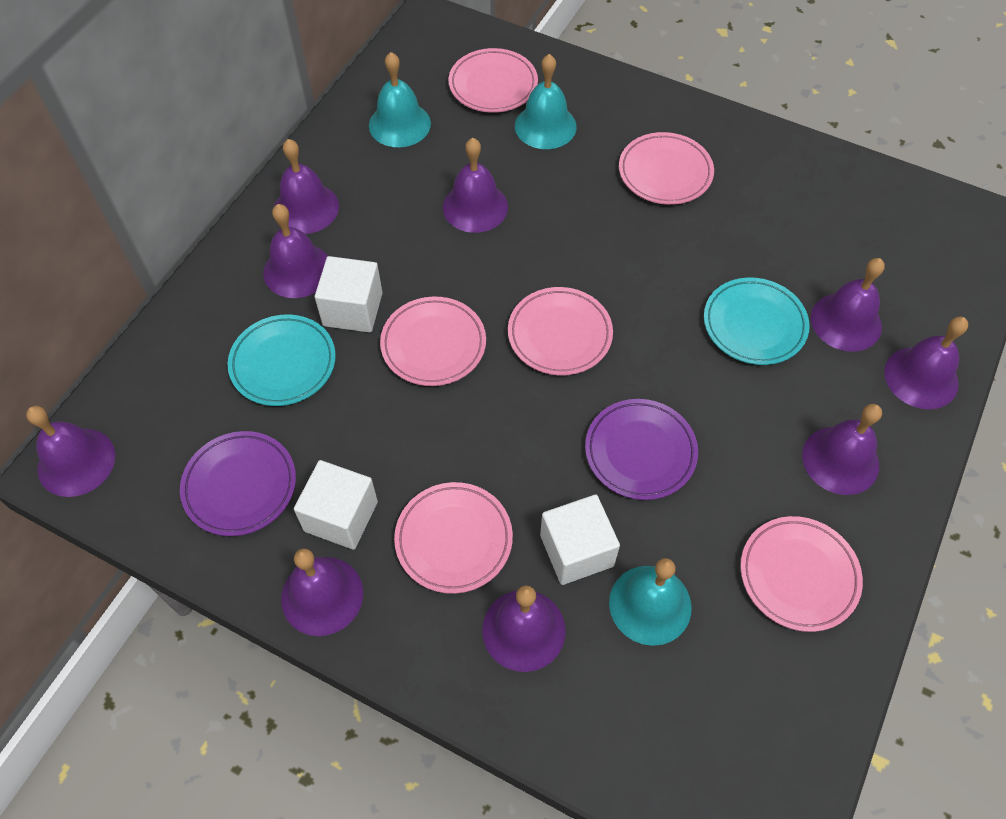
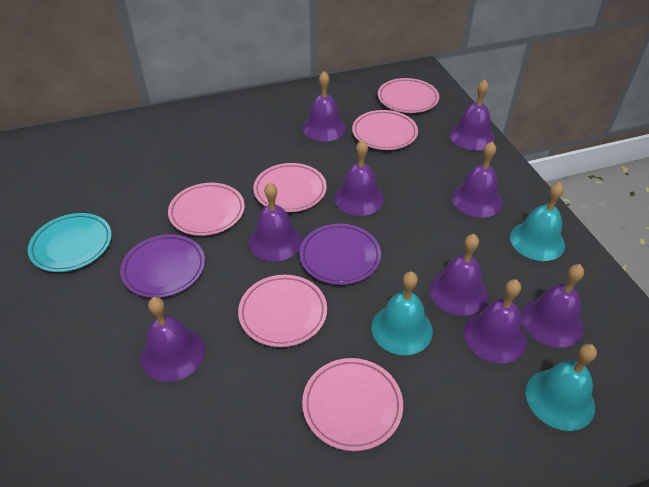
turquoise plate: [228,314,336,406] [704,277,810,365] = 2 -> [28,213,112,272] = 1
white cube: [294,460,378,550] [315,256,382,333] [540,494,620,585] = 3 -> none = 0

